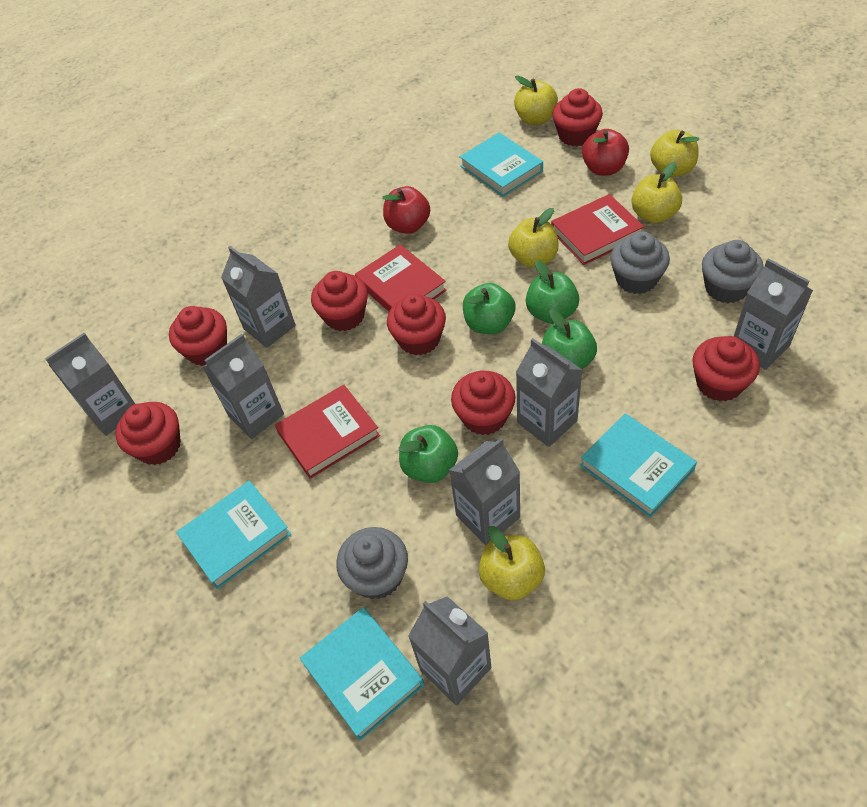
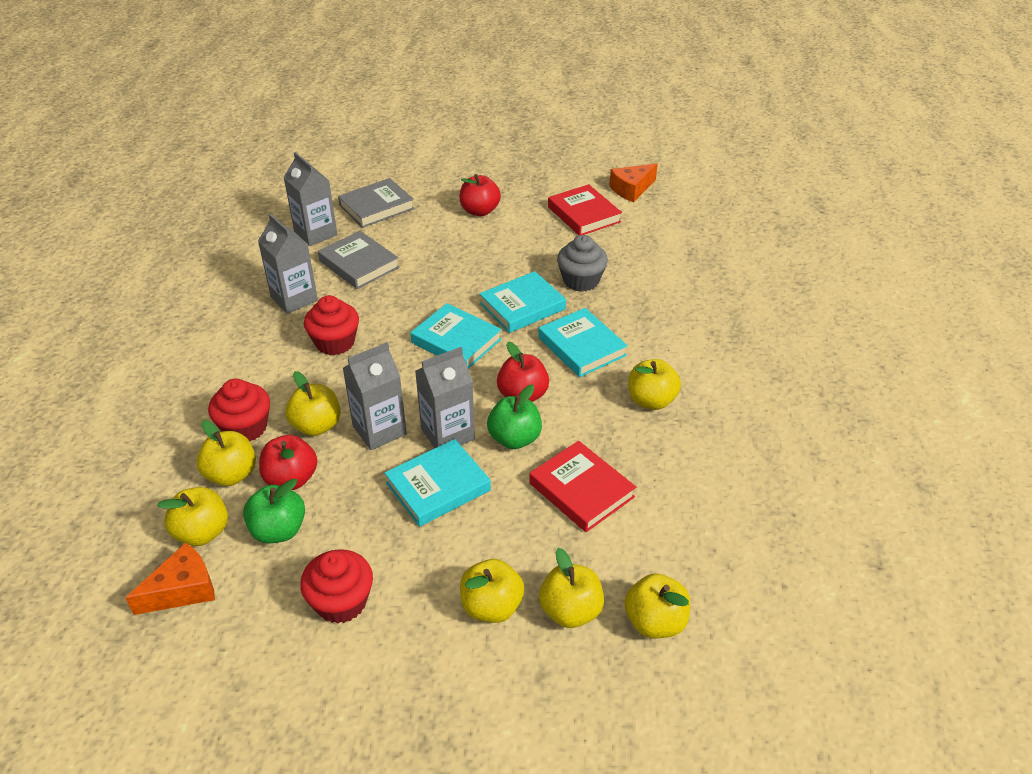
green apple: [399,425,458,483] [463,283,515,334] [526,260,579,324] [542,309,597,369] = 4 -> [243,479,305,543] [487,385,542,449] = 2
grey book: none = 0 -> [318,231,399,289] [338,178,415,228] = 2
grey carton: [45,333,135,436] [203,334,284,439] [221,246,296,348] [408,596,491,706] [449,438,520,545] [516,338,582,447] [734,258,813,370] = 7 -> [258,214,318,314] [283,152,337,246] [343,342,407,450] [415,347,475,448] = 4
grey cupcake: [336,527,408,599] [610,232,670,294] [702,240,764,303] = 3 -> [557,235,608,292] = 1
orange cheese: none = 0 -> [125,542,215,615] [609,163,658,202] = 2
red apple: [382,186,430,234] [582,129,629,176] = 2 -> [259,435,317,490] [459,174,501,216] [497,341,549,402] = 3
red book: [275,385,380,479] [355,244,447,312] [551,194,644,265] = 3 -> [529,441,636,532] [548,184,622,235] = 2
red cupcake: [115,402,181,465] [169,306,227,366] [311,271,368,331] [387,294,446,356] [451,371,516,435] [552,88,603,146] [692,336,760,401] = 7 -> [208,379,270,441] [300,549,373,624] [304,295,359,355] = 3
yellow apple: [479,526,545,601] [508,208,559,268] [514,76,558,125] [632,162,682,223] [650,130,699,177] = 5 -> [157,487,228,546] [196,420,256,486] [285,371,341,436] [460,559,524,623] [539,548,604,628] [625,573,690,638] [628,359,681,410] = 7

